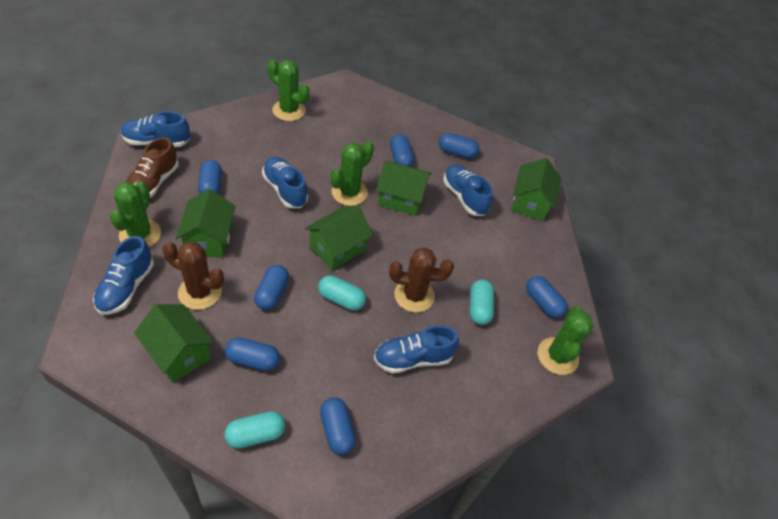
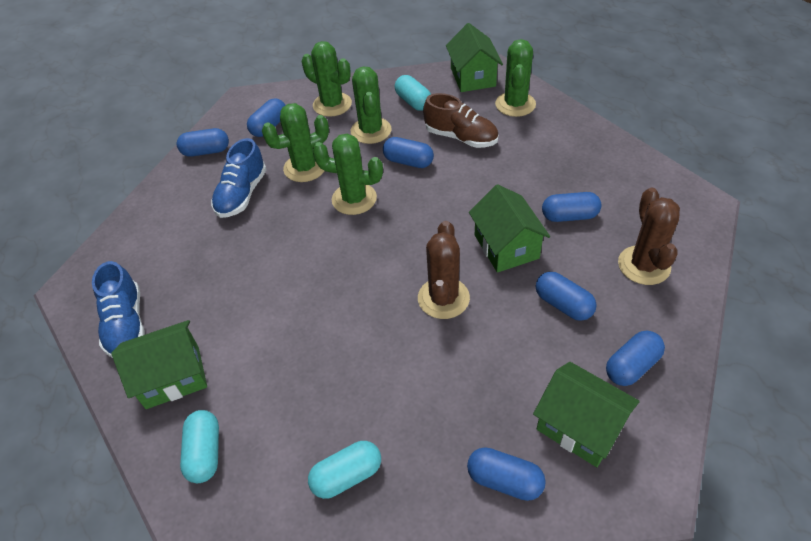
blue shoe: [93,236,154,315] [121,111,190,147] [262,157,308,208] [374,325,459,374] [443,165,493,216] = 5 -> [92,261,145,358] [211,138,267,218] = 2
green cactus: [110,182,161,247] [267,60,309,121] [330,141,374,206] [538,306,594,375] = 4 -> [262,103,329,182] [302,41,352,117] [312,133,383,215] [351,66,392,144] [495,39,536,117] = 5
green house: [134,304,214,383] [176,189,236,258] [305,206,373,270] [376,161,431,216] [511,158,561,221] = 5 -> [111,320,207,409] [446,23,503,92] [469,184,550,273] [533,362,640,467] = 4

